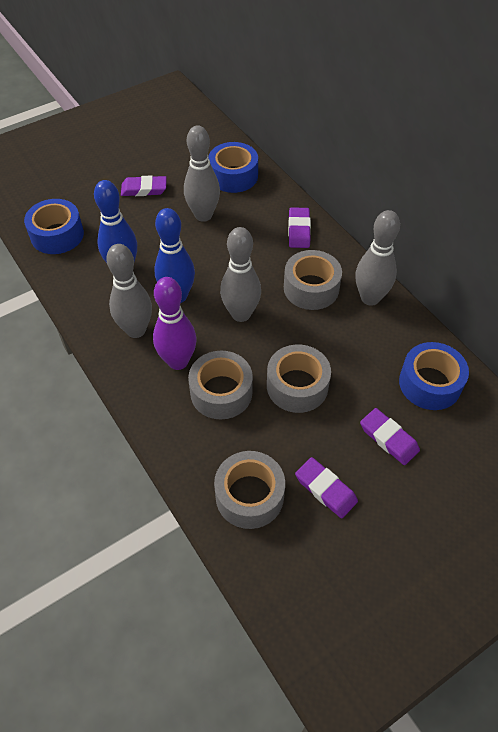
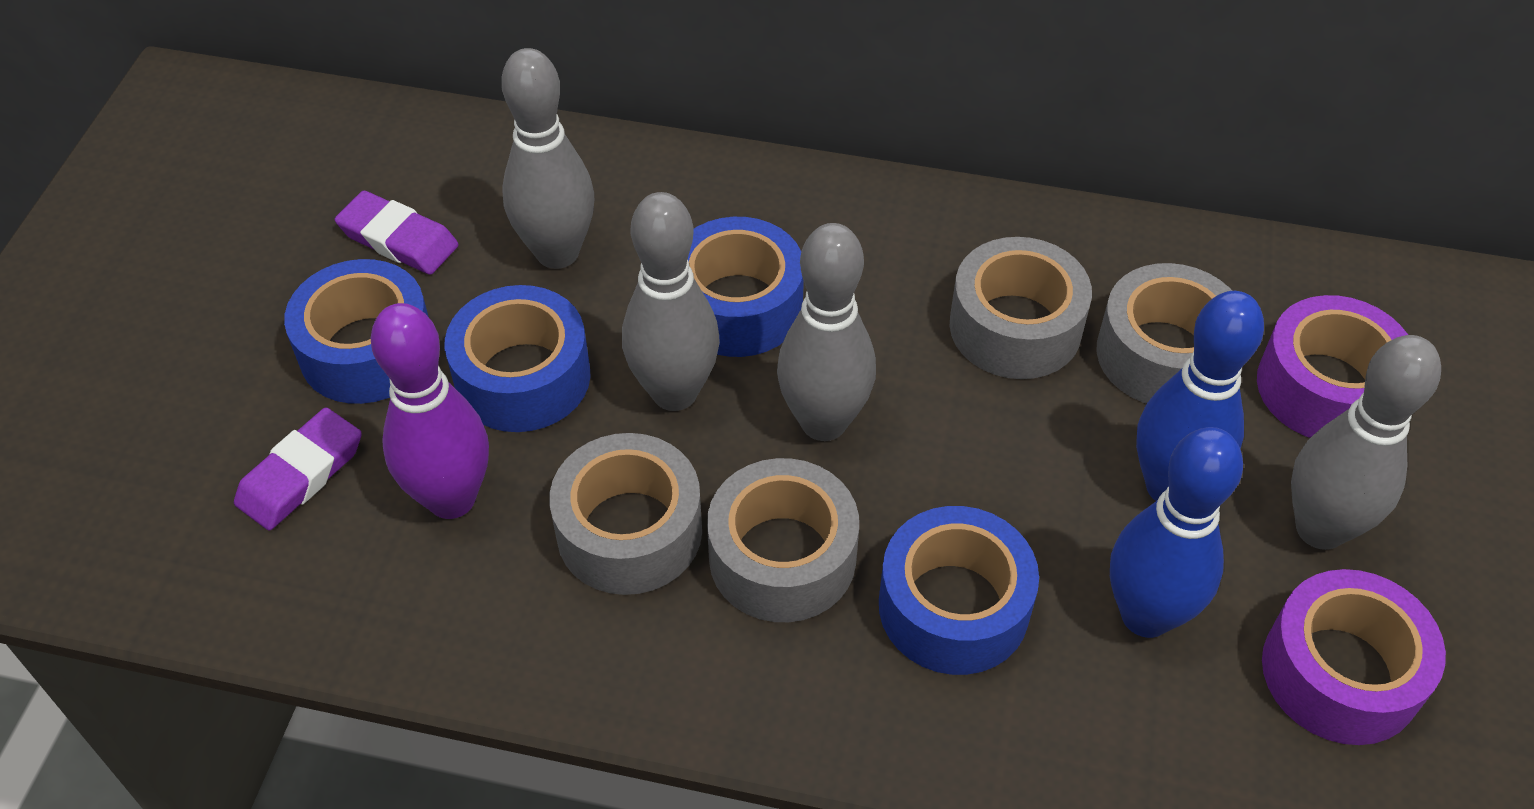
blue tape: [24,199,84,254] [208,142,258,193] [399,342,469,410] = 3 -> [284,259,429,404] [445,285,591,432] [688,217,804,357] [879,506,1039,675] = 4
purple eraser: [121,175,167,196] [288,207,311,248] [295,457,358,518] [360,408,420,465] = 4 -> [234,407,362,531] [335,191,459,275] = 2
purple tape: none = 0 -> [1257,295,1408,438] [1262,569,1446,745] = 2

